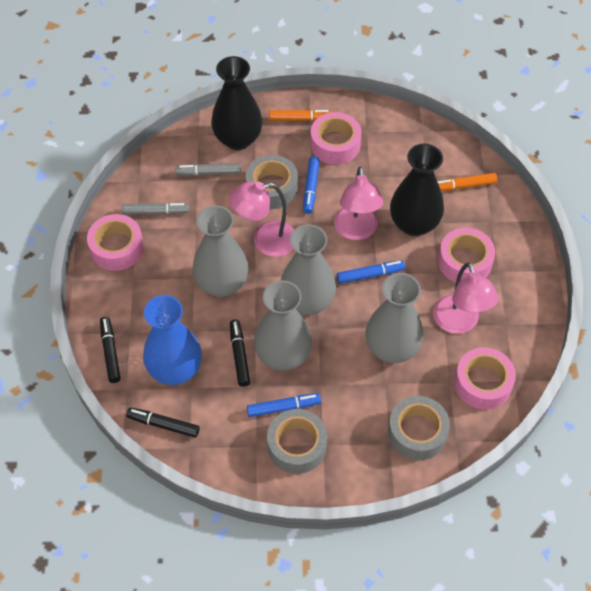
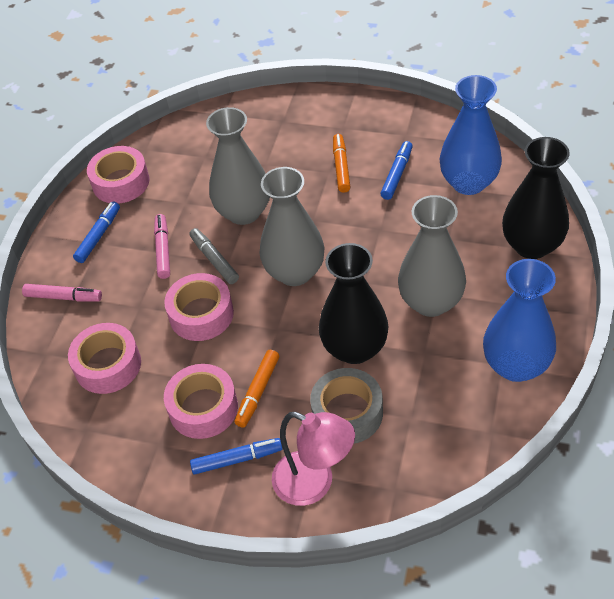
black marker: [100,317,121,383] [126,408,200,438] [230,319,250,387] = 3 -> none = 0
blue vase: [143,295,202,385] = 1 -> [439,75,502,195] [483,259,556,382] = 2
grey marker: [122,202,189,215] [176,163,241,176] = 2 -> [189,228,239,284] = 1
grey tape: [246,155,298,209] [267,409,327,474] [388,396,450,460] = 3 -> [310,368,383,444] = 1
grey vase: [193,205,248,297] [254,280,312,371] [281,224,336,315] [365,273,423,363] = 4 -> [206,107,270,225] [260,167,325,286] [398,195,466,317] = 3
pink lamp: [229,182,295,257] [334,167,383,240] [433,262,499,334] = 3 -> [272,412,355,506] = 1
pink marker: none = 0 -> [22,284,102,302] [154,214,170,279] = 2

